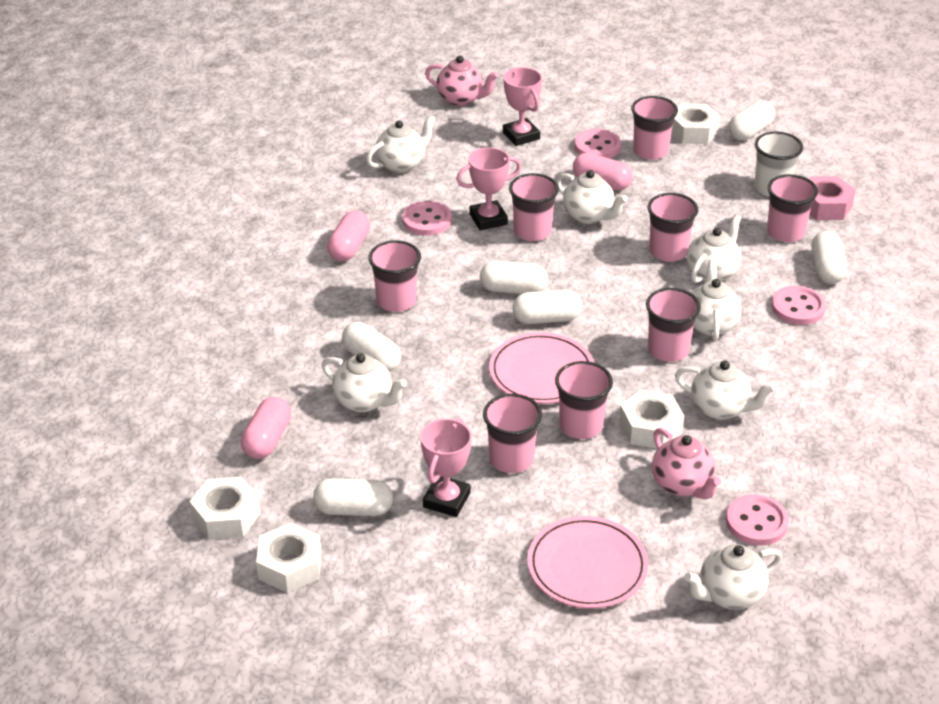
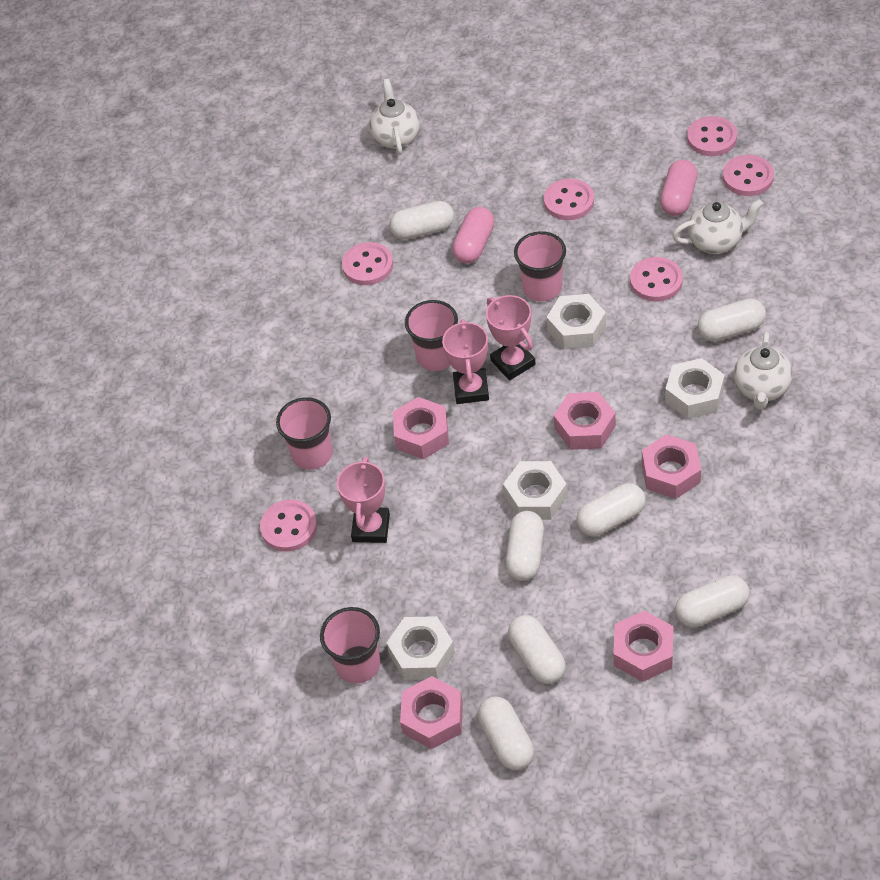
pink button: [402,201,452,236] [574,129,621,159] [726,494,789,545] [772,286,826,325] = 4 -> [260,500,317,551] [342,242,393,285] [544,179,594,220] [630,257,683,301] [687,116,737,156] [723,155,774,196] = 6
pink capsule: [241,397,291,459] [327,211,370,261] [573,153,632,191] = 3 -> [452,207,495,263] [660,160,698,216] = 2
pink cup: [368,240,421,312] [483,394,542,473] [509,173,559,241] [555,361,613,439] [631,96,678,160] [646,288,701,362] [647,193,698,262] [767,174,818,242] = 8 -> [276,397,333,470] [320,607,380,684] [405,300,458,371] [514,231,566,302] = 4
pink nut: [809,176,856,220] = 1 -> [393,397,449,459] [400,676,463,749] [554,392,616,450] [613,610,673,682] [642,434,701,499] = 5
pink plate: [489,332,594,404] [527,516,648,608] = 2 -> none = 0
pink teapot: [425,56,499,106] [652,428,721,500] = 2 -> none = 0
white capsule: [313,479,393,516] [342,322,401,372] [480,261,548,294] [513,290,582,324] [729,100,775,141] [812,231,847,284] = 6 -> [389,201,454,240] [478,696,534,770] [505,511,544,581] [508,615,566,684] [576,483,646,536] [675,575,749,628] [698,298,766,342] = 7
white cup: [754,132,803,197] = 1 -> none = 0
white teapot: [322,353,407,412] [366,115,436,173] [556,170,628,224] [675,360,776,420] [684,544,782,610] [687,215,741,283] [691,260,741,341] = 7 -> [369,79,420,155] [672,199,763,254] [734,332,793,410] = 3

